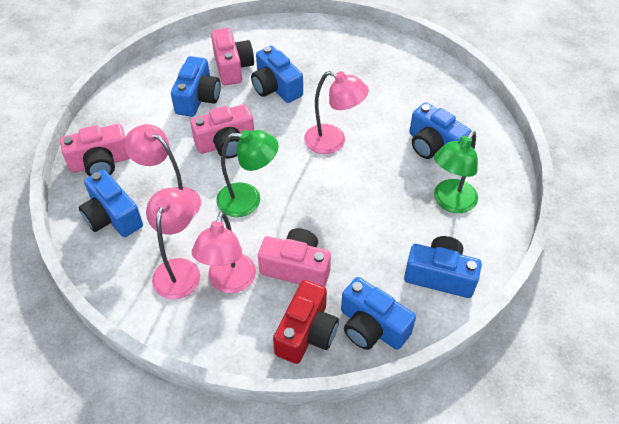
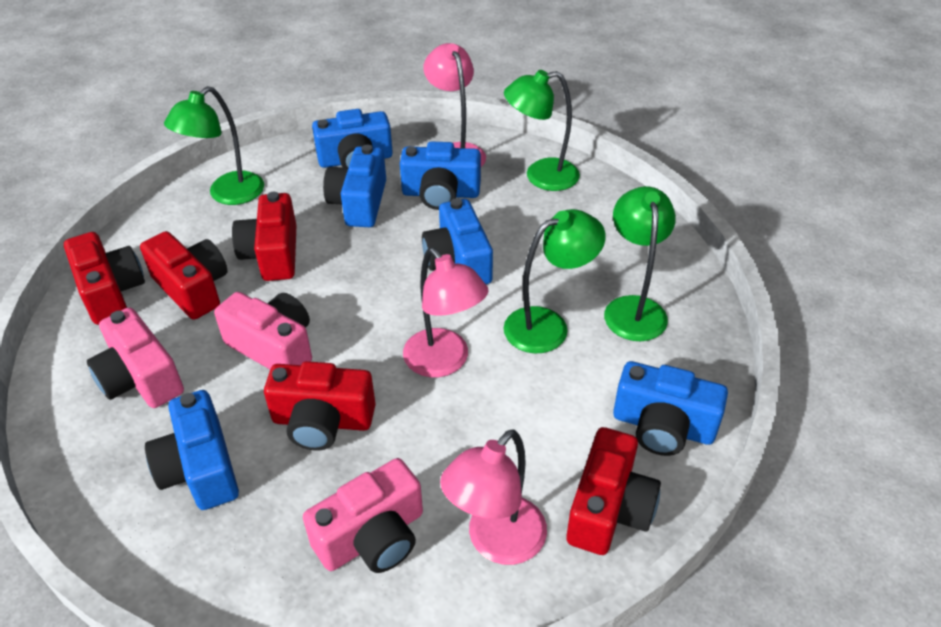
green lamp: [216,130,279,217] [434,131,478,213] = 2 -> [164,86,264,205] [503,209,606,353] [504,70,580,191] [604,186,676,341] = 4
pink camera: [60,124,130,176] [190,104,254,158] [211,28,254,85] [258,228,331,287] = 4 -> [87,307,184,408] [214,292,312,369] [303,458,423,573] = 3
pink lamp: [124,124,201,216] [146,188,200,299] [192,211,256,293] [304,71,369,154] = 4 -> [403,248,489,377] [423,43,486,167] [440,429,547,565] = 3
red camera: [273,280,339,364] = 1 -> [64,232,145,325] [140,231,227,320] [232,192,297,281] [264,361,376,450] [566,427,661,555] = 5

